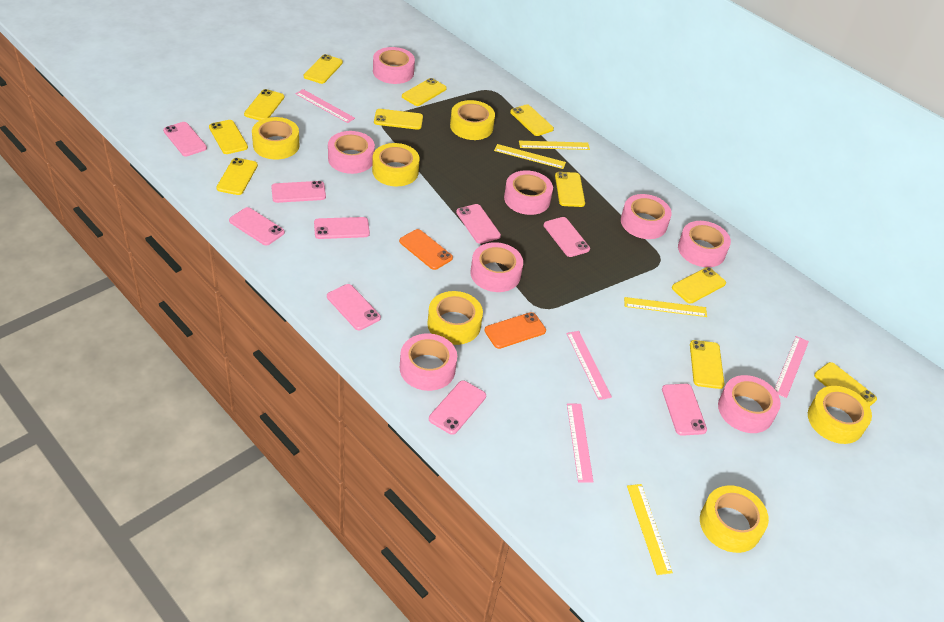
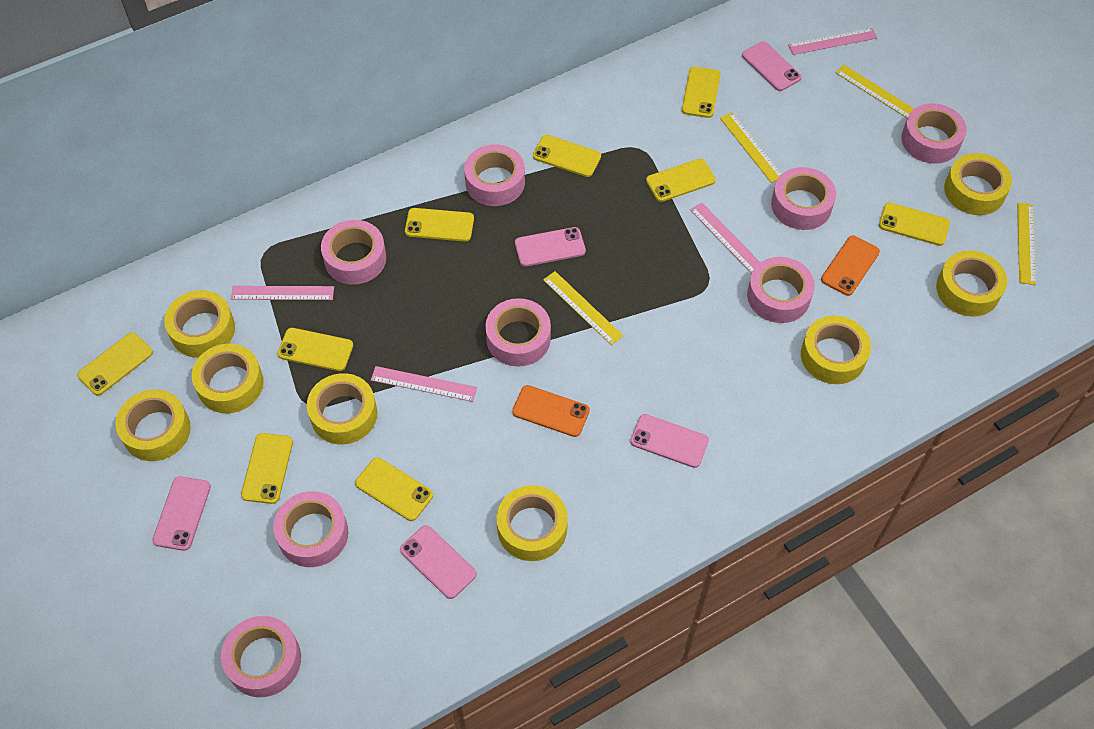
pink phone: [163,122,207,156] [229,207,285,245] [271,181,326,203] [314,217,370,239] [327,284,381,330] [429,381,486,435] [456,204,501,244] [544,217,590,257] [662,384,707,436] = 9 -> [152,476,211,551] [400,525,477,599] [515,227,586,267] [630,414,709,468] [742,41,802,91] = 5
yellow phone: [209,120,248,154] [216,158,258,195] [244,89,284,121] [304,54,343,84] [374,109,423,130] [402,78,447,106] [510,104,554,136] [555,172,585,207] [672,267,726,304] [690,340,724,389] [814,362,877,407] = 11 -> [77,332,153,396] [241,433,293,504] [278,328,353,371] [355,457,433,521] [405,208,474,242] [533,135,601,177] [646,159,716,202] [682,67,721,118] [879,202,950,246] = 9
yellow tape: [252,117,300,160] [372,143,420,186] [427,291,483,345] [450,100,495,140] [700,485,769,553] [808,386,872,444] = 6 -> [115,389,191,461] [164,290,235,358] [192,344,264,413] [307,373,377,444] [497,485,568,561] [801,316,871,384] [936,250,1007,317] [944,153,1012,215] = 8

